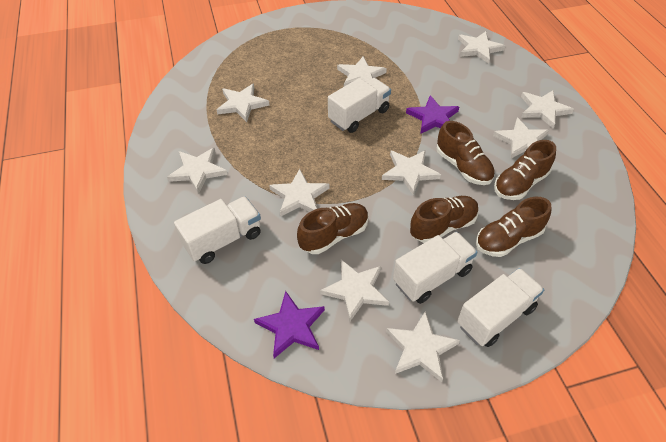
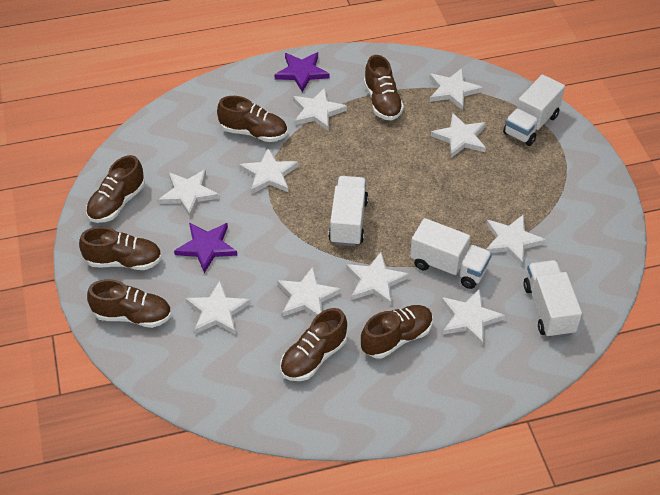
brown shoe: [297,203,369,254] [410,196,479,243] [437,121,495,185] [476,197,551,257] [494,140,556,200] = 5 -> [79,227,162,270] [86,155,145,223] [87,279,171,328] [217,96,287,142] [280,308,347,381] [361,305,433,358] [364,55,404,121] = 7

